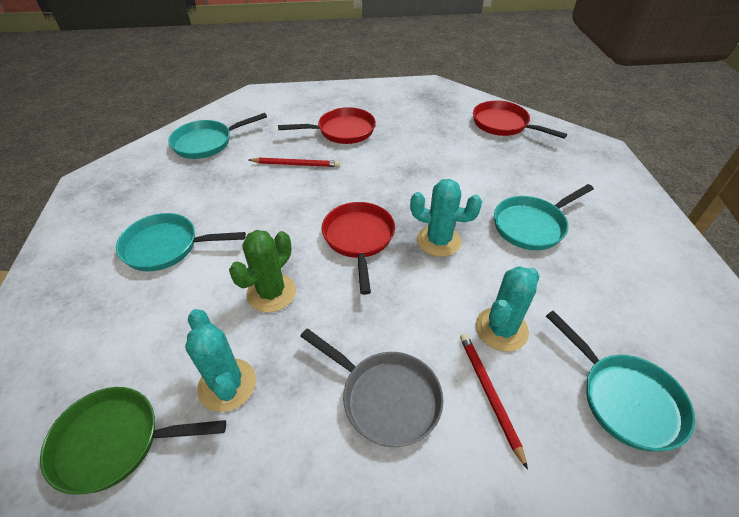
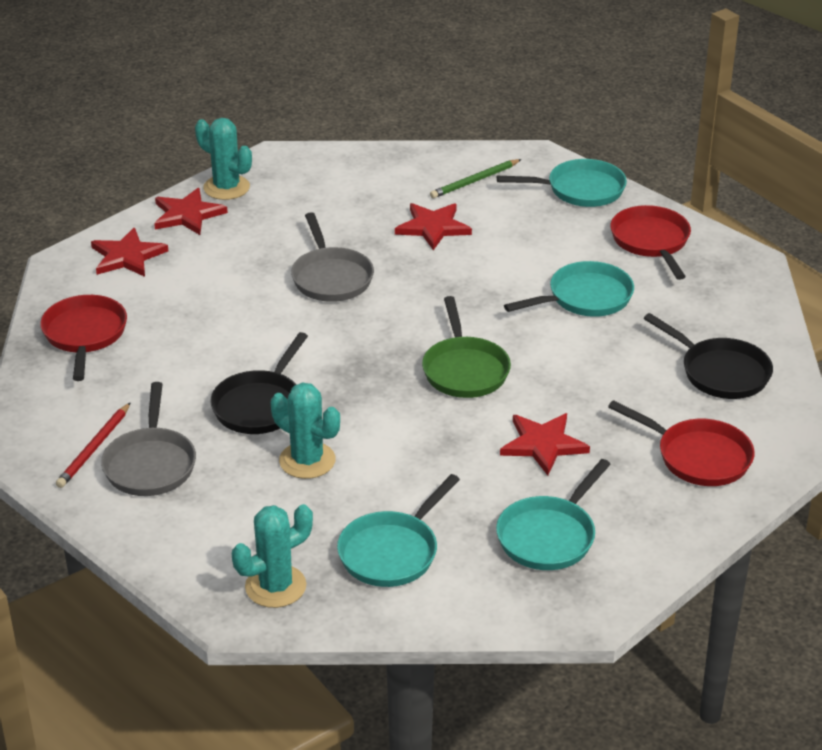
black pan: none = 0 -> [210,332,308,434] [644,313,773,399] = 2
green cactus: [229,230,296,313] = 1 -> none = 0
green pencil: none = 0 -> [430,159,521,198] = 1
grey pan: [300,328,444,447] = 1 -> [101,382,196,496] [291,212,374,302] = 2
red pencil: [249,157,340,167] [460,334,528,470] = 2 -> [56,402,131,488] = 1
red star: none = 0 -> [91,228,168,277] [154,188,228,235] [395,203,472,250] [500,413,590,475] = 4

